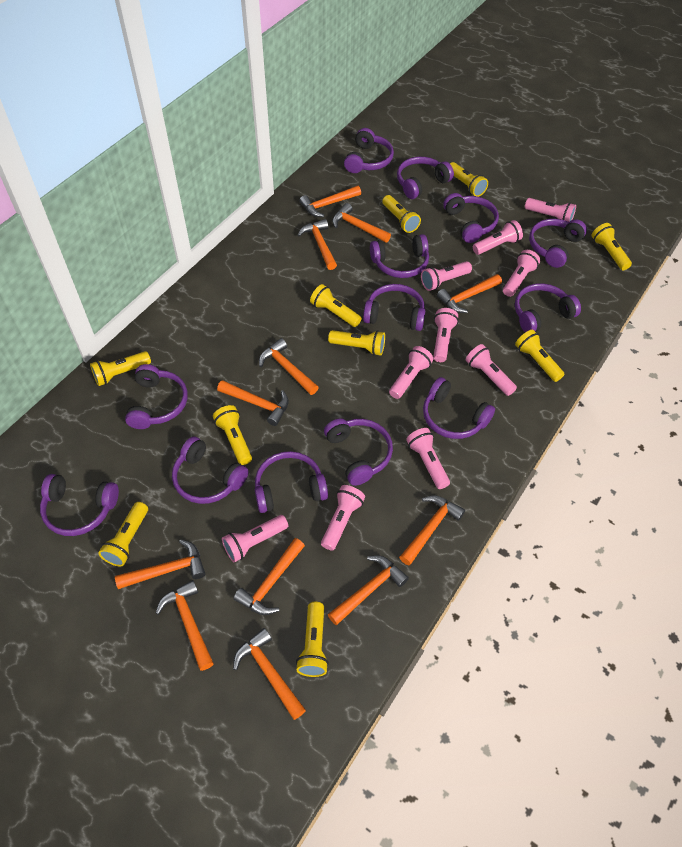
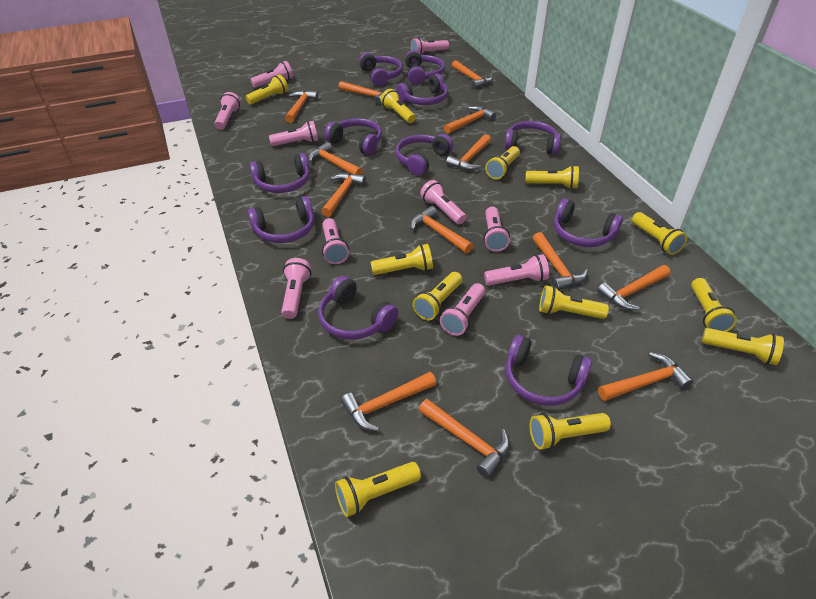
orange hammer: [115,539,206,589] [156,580,214,671] [217,380,289,426] [233,538,305,615] [233,628,306,720] [259,338,319,395] [298,219,337,270] [299,186,361,217] [328,555,409,625] [332,203,391,243] [399,495,465,565] [437,274,502,313] = 12 -> [285,90,319,123] [308,142,363,175] [321,173,366,217] [339,81,388,105] [341,372,437,431] [410,206,473,253] [419,399,510,478] [444,106,496,134] [446,134,491,170] [452,60,492,89] [533,232,588,290] [597,265,671,310] [598,352,693,401] = 13
purple headphones: [40,474,119,536] [125,364,188,429] [172,437,249,504] [255,451,328,513] [324,418,393,486] [344,128,394,173] [363,284,425,331] [370,234,429,278] [397,157,454,199] [423,377,495,439] [443,193,499,243] [515,283,581,332] [529,219,587,268] = 13 -> [248,196,314,243] [250,153,310,193] [318,276,399,340] [324,118,382,155] [359,52,403,86] [396,74,448,105] [396,134,453,176] [405,50,445,85] [505,121,561,155] [506,335,592,406] [554,198,623,247] = 11
yellow flashlight: [90,351,151,386] [98,502,148,567] [213,405,252,465] [296,602,329,677] [310,284,362,327] [328,330,385,356] [382,195,421,233] [450,162,488,197] [515,330,564,382] [592,223,632,270] = 10 -> [246,75,288,105] [335,462,421,517] [371,244,433,275] [380,89,416,123] [413,272,462,321] [485,146,520,179] [526,165,579,189] [530,413,611,450] [539,285,609,319] [632,212,687,255] [691,278,737,332] [702,328,784,365] = 12

